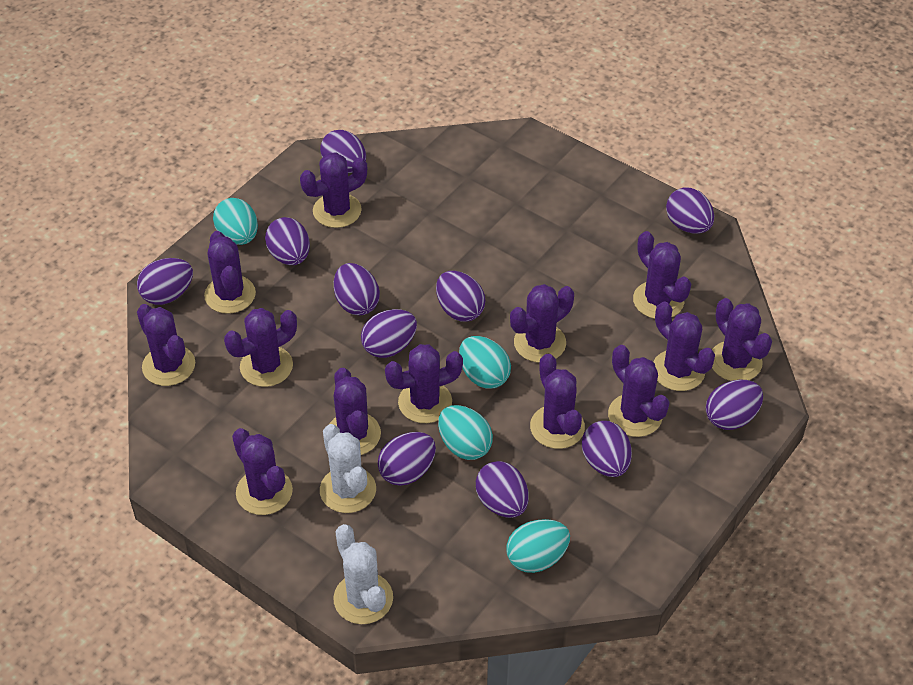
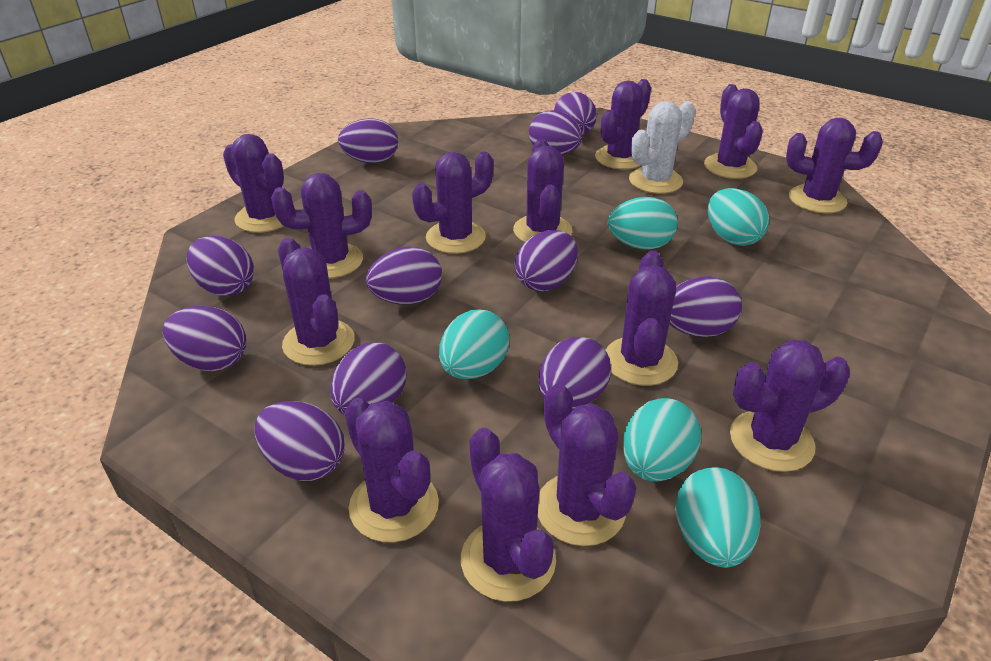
turquoise egg: [213,198,258,245] [438,405,493,460] [459,336,511,389] [507,519,570,573] = 4 -> [439,310,509,379] [608,197,678,250] [623,398,701,482] [675,467,760,568] [708,188,769,246] = 5
white cactus: [320,424,376,513] [333,524,393,624] = 2 -> [629,101,695,194] = 1

